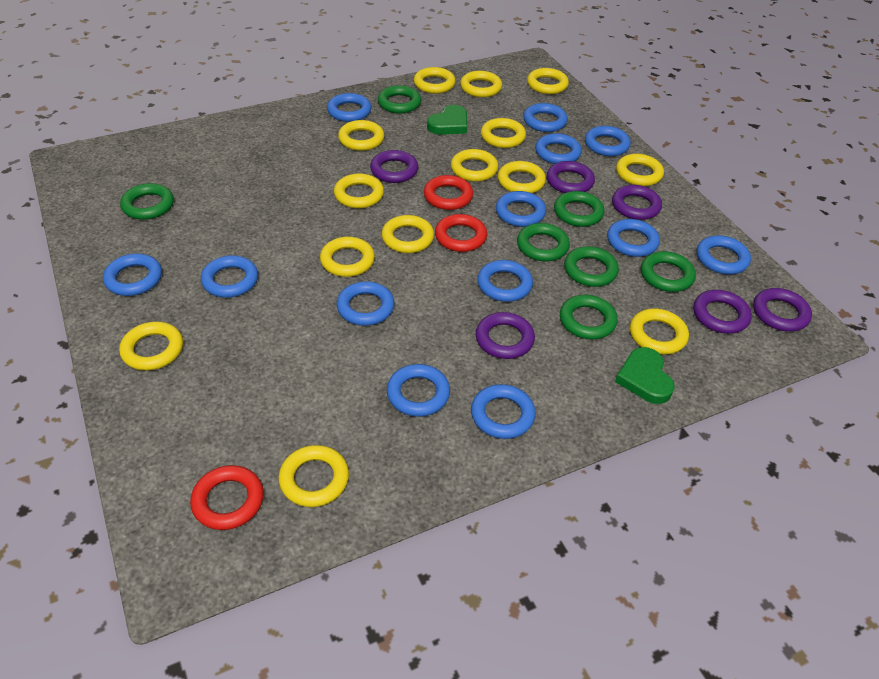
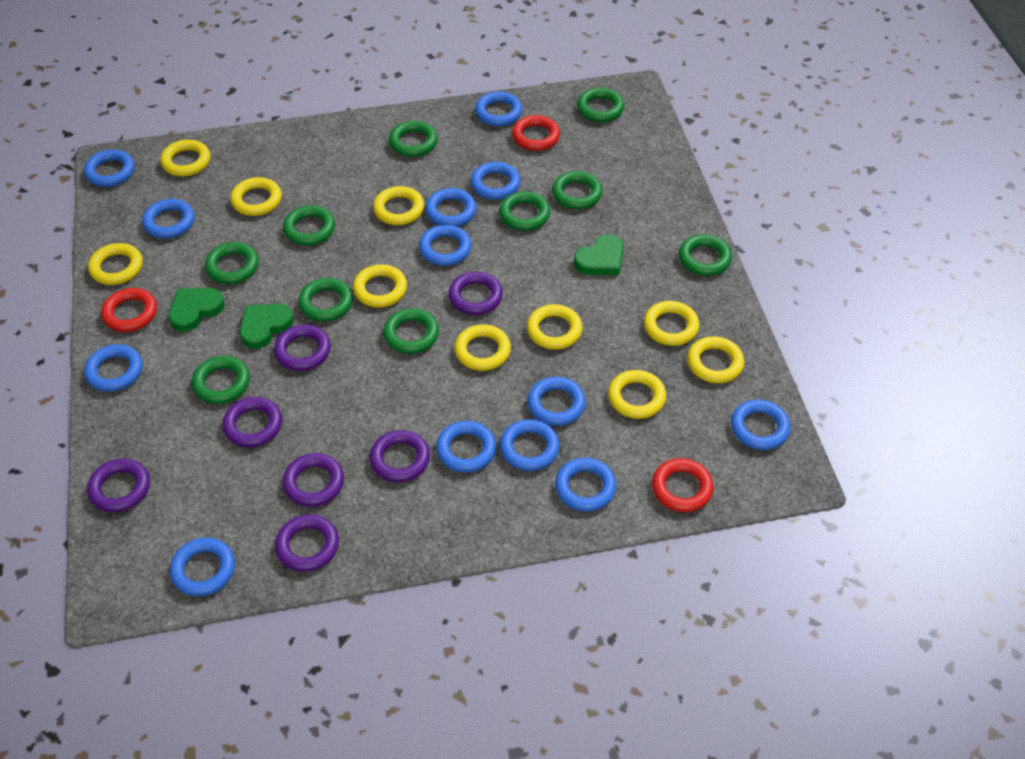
green heart: [427,105,467,135] [615,347,675,404] = 2 -> [169,288,224,332] [240,304,294,349] [574,234,624,275] = 3
green ring: [120,183,174,220] [378,85,421,114] [517,223,570,261] [554,191,605,227] [560,295,618,340] [564,246,619,287] [641,251,696,292] = 7 -> [192,356,250,404] [205,242,259,284] [283,205,335,245] [298,278,353,321] [383,308,439,354] [389,121,438,157] [499,191,550,231] [552,171,603,209] [577,88,624,122] [679,234,732,276] = 10
purple ring: [370,150,418,183] [476,312,535,359] [547,161,595,193] [612,185,662,220] [693,290,752,334] [753,288,812,332] = 6 -> [87,458,150,512] [222,397,282,447] [274,324,331,371] [275,514,339,572] [282,453,344,507] [369,430,430,482] [448,272,503,315] = 7
yellow ring: [119,322,183,371] [278,445,349,507] [320,237,375,277] [334,173,384,208] [338,120,384,151] [381,215,434,253] [414,67,456,94] [451,149,498,182] [460,71,502,97] [481,118,526,148] [498,161,546,193] [527,68,569,94] [616,154,664,186] [630,309,689,355] = 14 -> [88,243,143,285] [160,140,210,176] [231,177,282,216] [353,264,407,307] [373,186,424,225] [455,324,511,371] [527,304,582,349] [608,370,666,419] [644,301,699,346] [687,336,744,383] = 10

